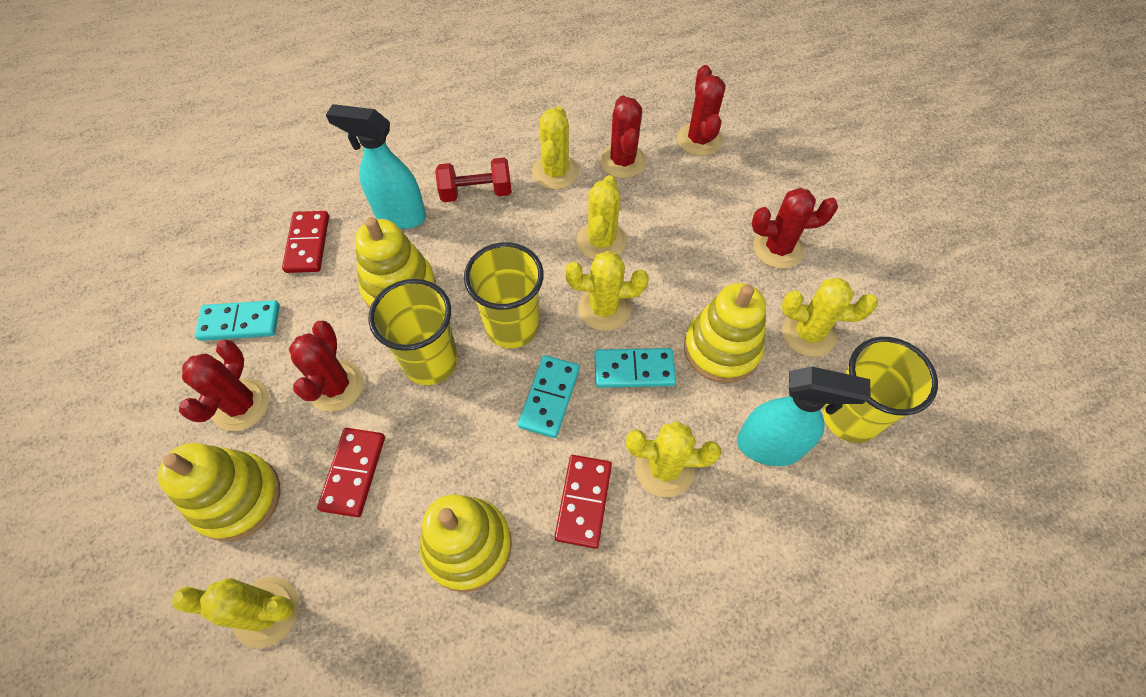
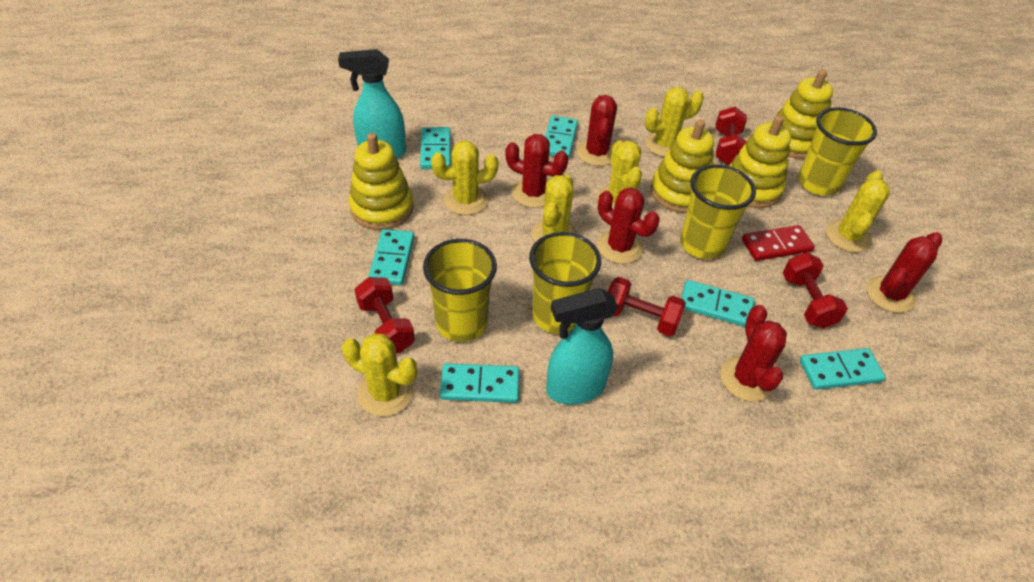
red domino: [282,211,329,273] [317,428,385,517] [555,455,612,549] = 3 -> [742,225,815,261] = 1
red dumbbell: [435,158,512,202] = 1 -> [354,277,415,353] [608,277,686,336] [716,107,747,165] [783,253,848,329] = 4
turquoise domino: [195,300,280,341] [518,355,580,438] [594,348,676,388] = 3 -> [368,229,414,286] [420,127,450,169] [440,363,519,403] [545,116,578,159] [681,280,754,327] [800,348,885,390] = 6
yellow cup: [368,279,458,385] [464,242,544,348] [822,337,938,443] = 3 -> [423,239,497,342] [529,232,601,334] [680,164,756,259] [798,107,877,196] = 4

